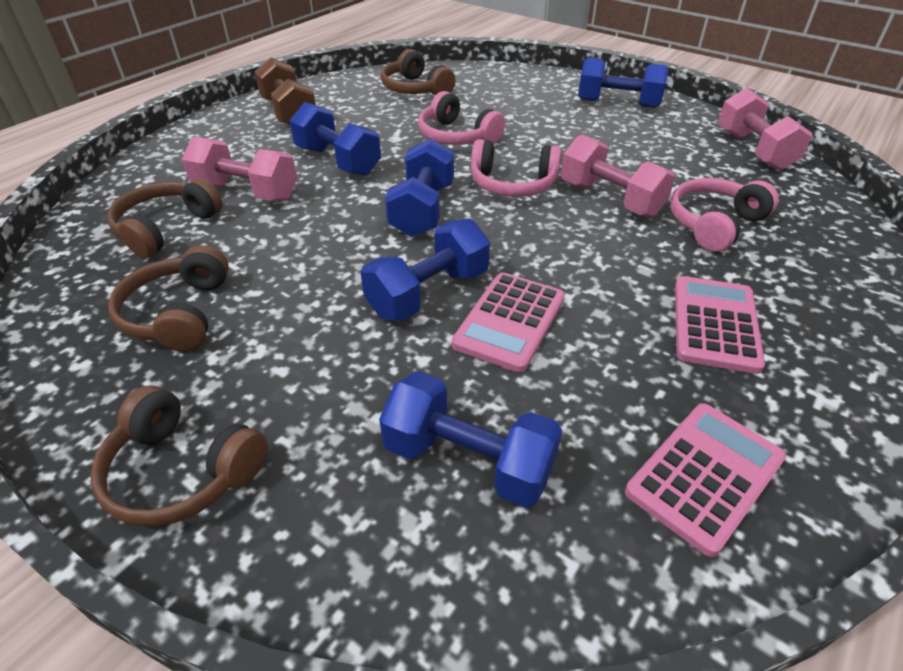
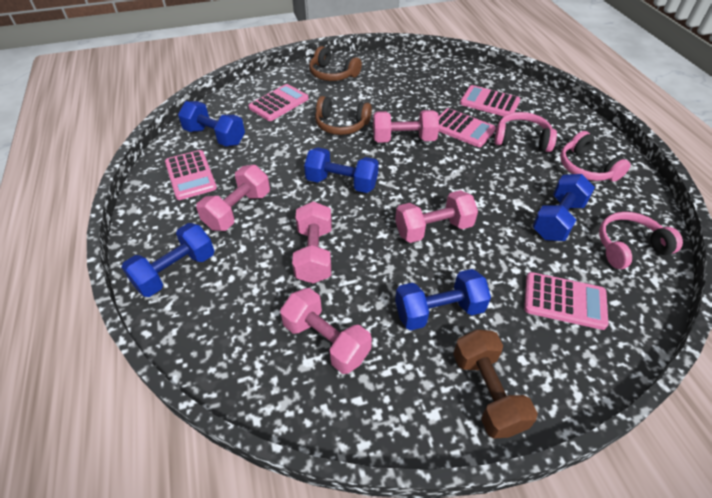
brown headphones: [91,385,268,527] [107,178,223,258] [108,245,229,352] [381,49,455,95] = 4 -> [309,46,362,81] [315,96,372,135] = 2
pink calculator: [452,272,565,372] [625,403,786,557] [675,276,765,374] = 3 -> [165,150,217,200] [248,84,309,121] [439,108,496,147] [460,85,520,116] [524,272,608,330] = 5
pink dumbbell: [182,137,297,201] [561,135,675,217] [718,88,812,170] = 3 -> [196,165,270,231] [280,288,372,374] [292,201,332,283] [373,110,439,143] [395,190,478,243] = 5

